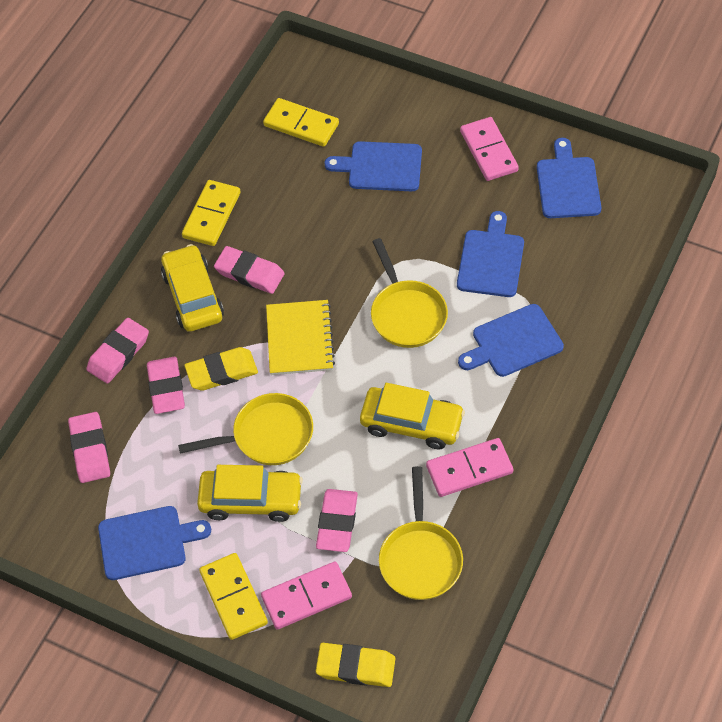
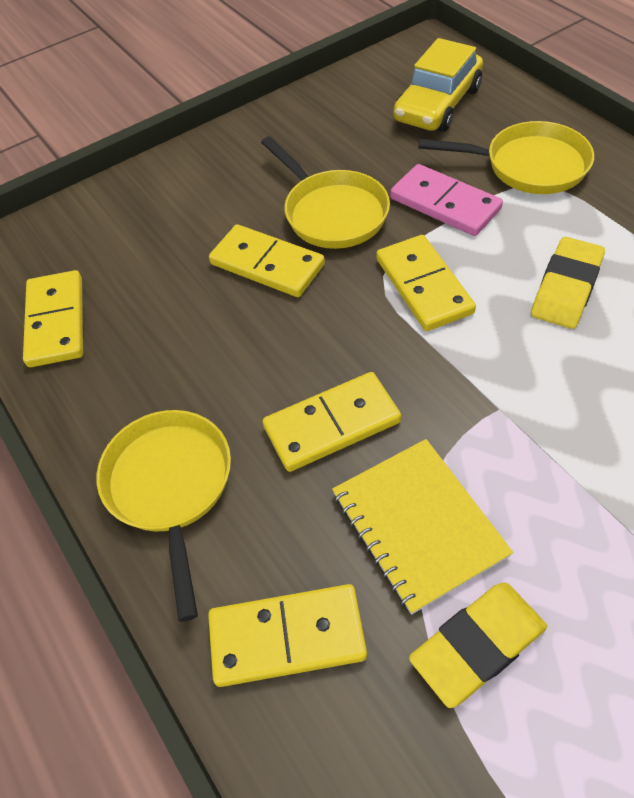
blue cutting board: [98,506,211,580] [324,141,422,191] [457,211,524,297] [458,304,564,377] [537,138,601,218] = 5 -> none = 0
pink domino: [261,562,352,630] [426,438,513,497] [460,117,519,181] = 3 -> [390,164,503,236] = 1
pink eraser: [68,412,110,483] [86,318,149,384] [147,357,185,414] [214,246,285,294] [316,489,358,552] = 5 -> none = 0
yellow car: [161,244,224,332] [197,465,303,522] [360,383,465,449] = 3 -> [393,38,483,132] = 1
yellow domino: [182,180,240,246] [199,553,268,640] [263,98,339,147] = 3 -> [23,270,83,367] [208,584,367,687] [209,224,325,297] [263,372,401,472] [376,235,476,331] = 5

